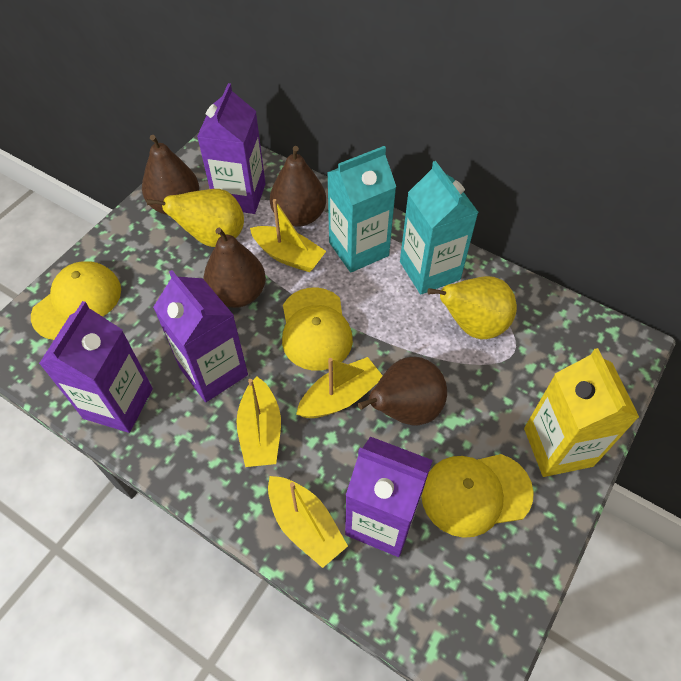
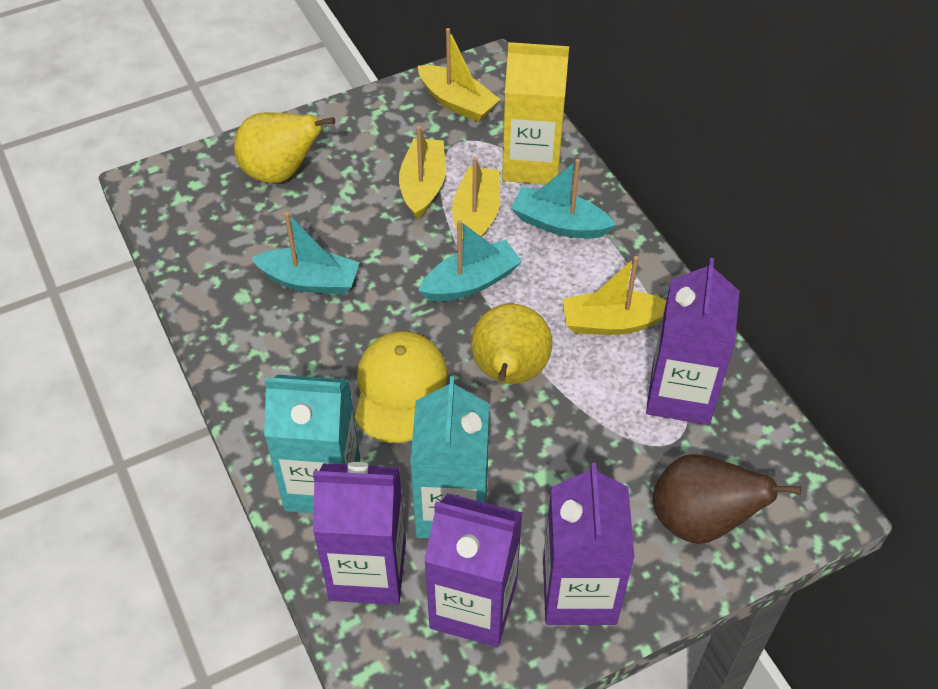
brown pear: [142,135,199,215] [203,228,266,308] [270,146,326,227] [358,357,447,425] = 4 -> [653,454,801,544] = 1
turquoise boat: none = 0 -> [251,212,360,294] [418,220,522,302] [511,159,616,239] = 3
yellow cap: [31,261,121,340] [282,288,353,371] [422,454,534,538] = 3 -> [355,331,447,443] = 1

